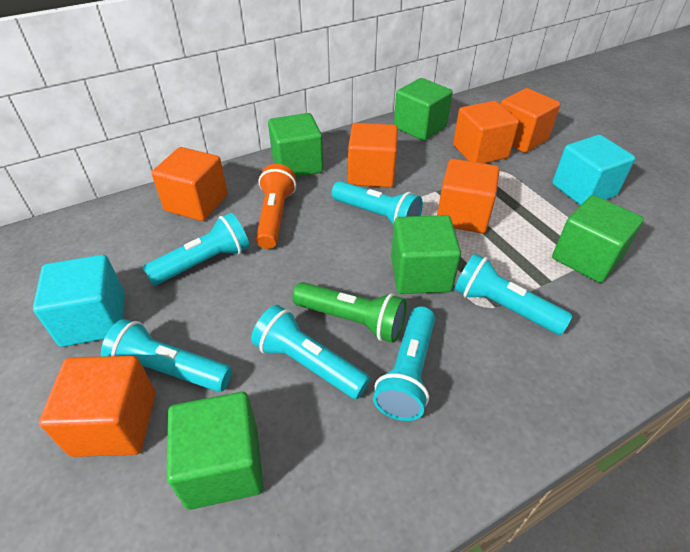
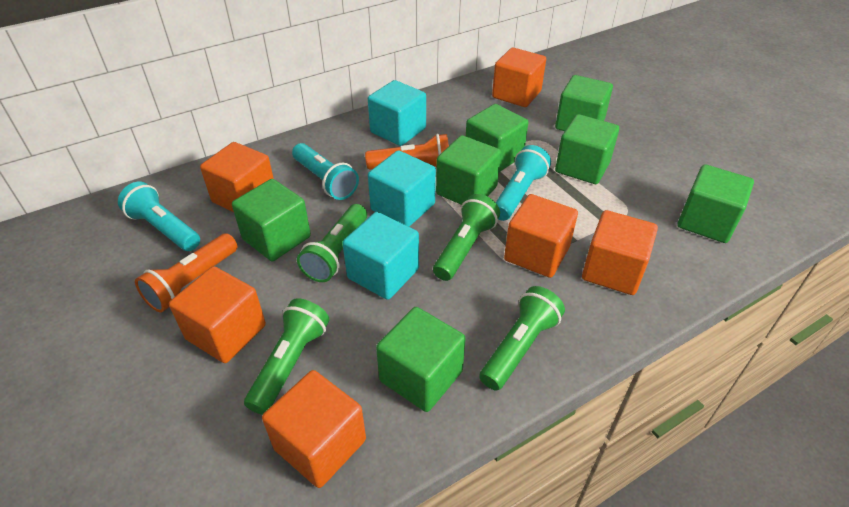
green cube: [167,392,263,510] [268,113,323,177] [391,215,461,294] [394,78,453,141] [552,195,644,283] = 5 -> [232,179,311,261] [376,307,466,412] [436,135,501,205] [466,104,528,172] [555,75,613,131] [555,114,619,184] [677,164,754,243] = 7
green flashlight: [292,282,407,343] = 1 -> [244,298,329,415] [297,204,367,282] [433,194,500,281] [479,286,565,391] = 4
orange flashlight: [256,164,296,249] = 1 -> [135,233,238,313] [365,134,449,170] = 2
turquoise cube: [33,255,125,347] [552,135,635,206] = 2 -> [342,212,419,300] [368,80,426,146] [368,150,436,227] = 3
turquoise flashlight: [101,319,232,392] [142,213,250,286] [251,305,370,399] [332,181,423,225] [373,307,435,421] [455,254,572,335] = 6 -> [118,181,200,251] [292,143,359,200] [496,145,551,221] = 3

